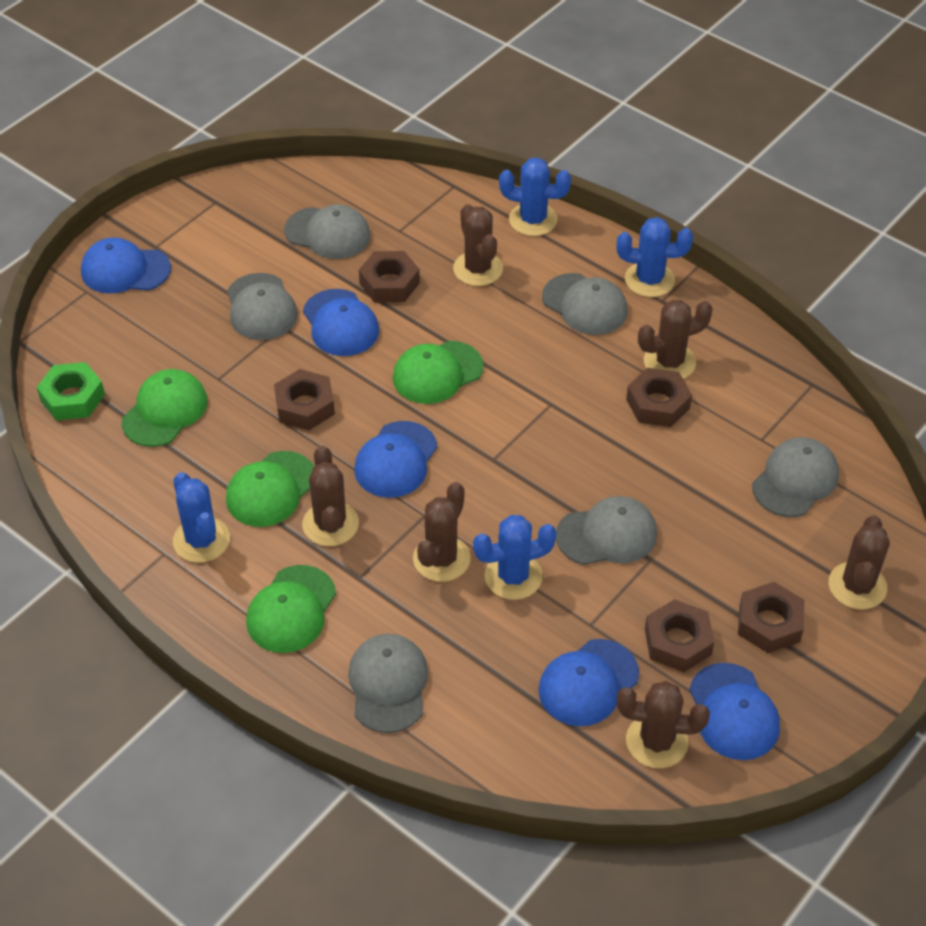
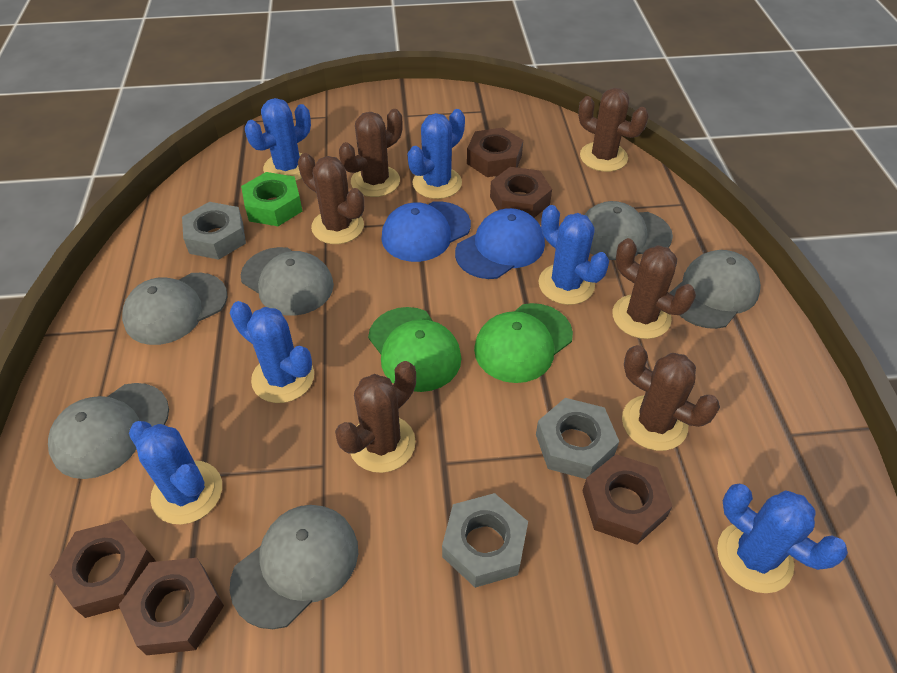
blue cactus: [173,472,230,563] [473,515,557,600] [499,157,571,236] [617,217,693,297] = 4 -> [129,421,222,525] [230,301,314,403] [245,98,311,181] [407,109,465,199] [538,205,609,305] [717,484,848,593] = 6
blue cap: [81,238,171,293] [303,289,379,356] [354,421,438,498] [538,639,639,726] [689,663,780,760] = 5 -> [381,201,471,262] [455,208,545,279] = 2
green cap: [122,369,207,447] [226,451,314,527] [246,565,336,653] [393,341,484,404] = 4 -> [368,307,461,392] [474,303,573,383] = 2
grey nut: none = 0 -> [182,202,246,260] [442,493,528,588] [536,398,619,479] = 3

